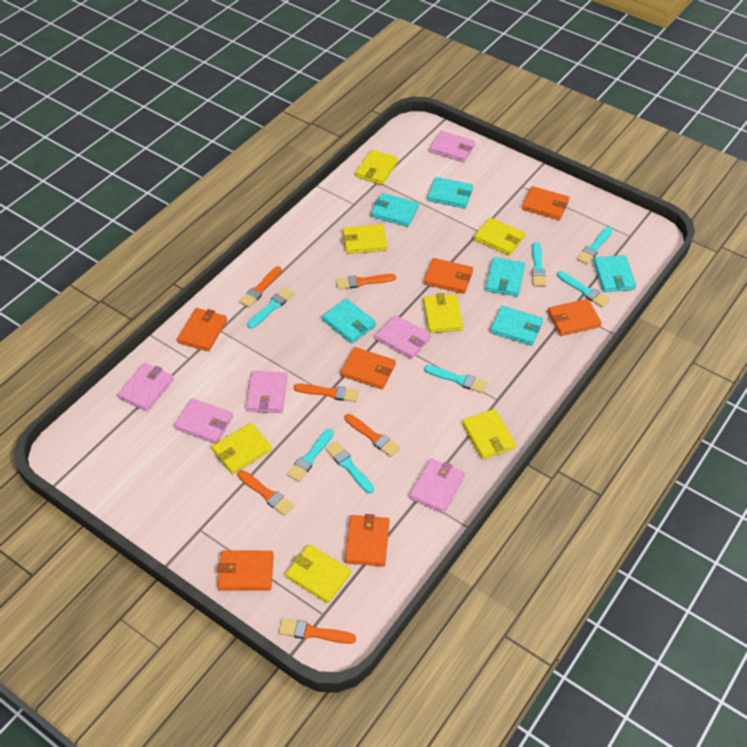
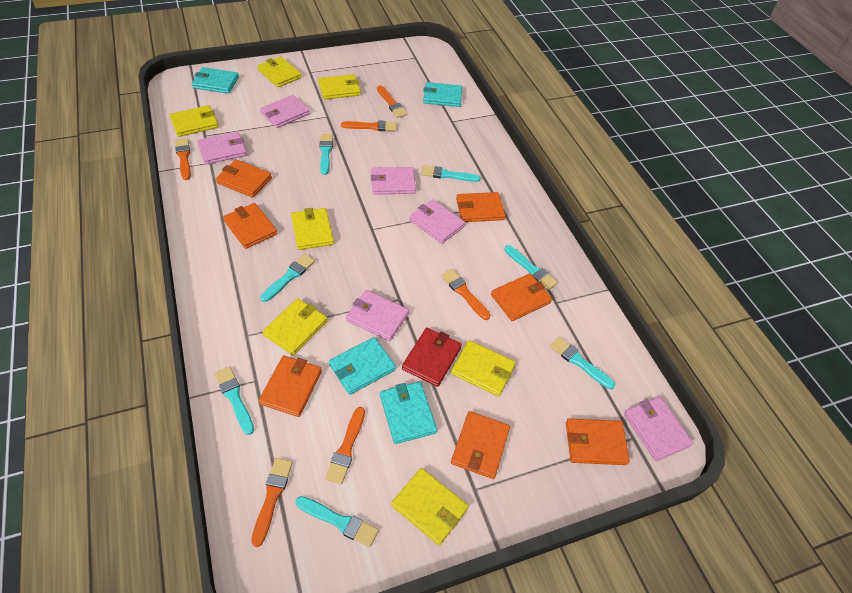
red wallet: none = 0 -> [402,328,462,387] = 1
turquoise wallet: [322,299,376,343] [371,193,419,227] [427,177,473,208] [485,257,525,297] [490,306,543,346] [593,255,636,292] = 6 -> [192,67,239,94] [329,337,396,395] [380,382,437,444] [423,82,462,107] = 4

